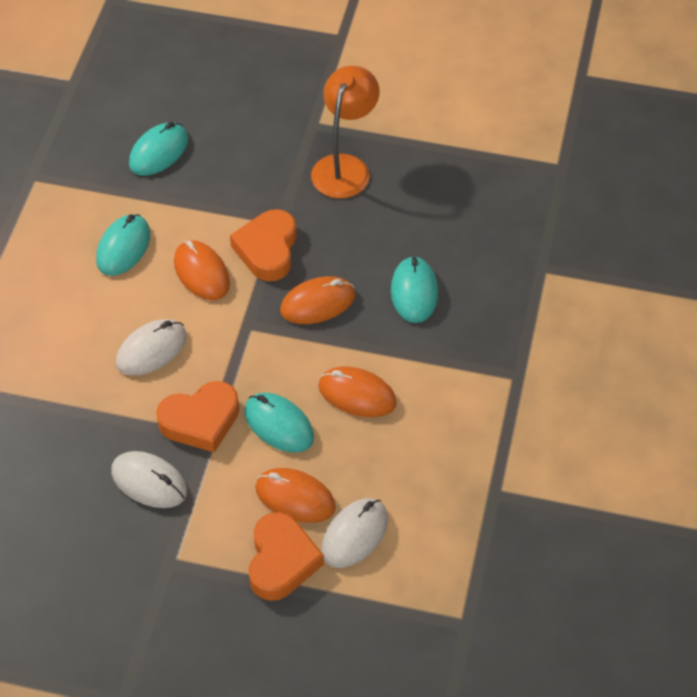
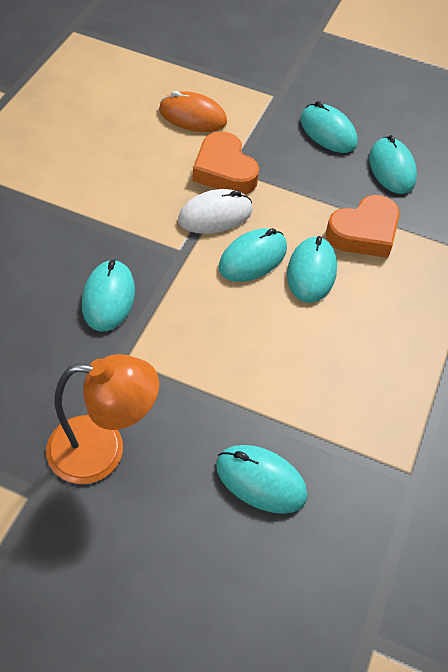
orange heart: [156,381,239,453] [230,209,296,281] [248,512,324,601] = 3 -> [192,131,259,194] [326,195,400,258] = 2
orange mouse: [174,240,230,300] [255,468,336,523] [280,276,356,324] [318,367,397,417] = 4 -> [159,91,227,132] = 1
turquoise mouse: [96,214,150,276] [129,122,188,176] [244,392,314,453] [391,256,438,323] = 4 -> [82,259,135,332] [216,445,307,514] [219,228,287,282] [287,236,337,303] [300,101,358,153] [369,135,417,194] = 6
white mouse: [111,451,187,508] [116,319,187,375] [321,498,388,568] = 3 -> [178,189,252,234] = 1

